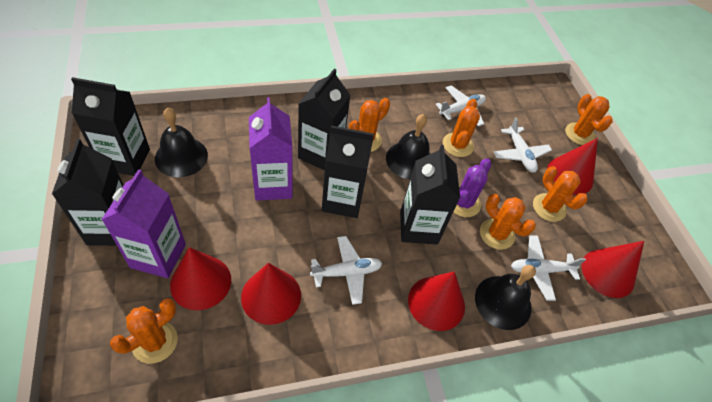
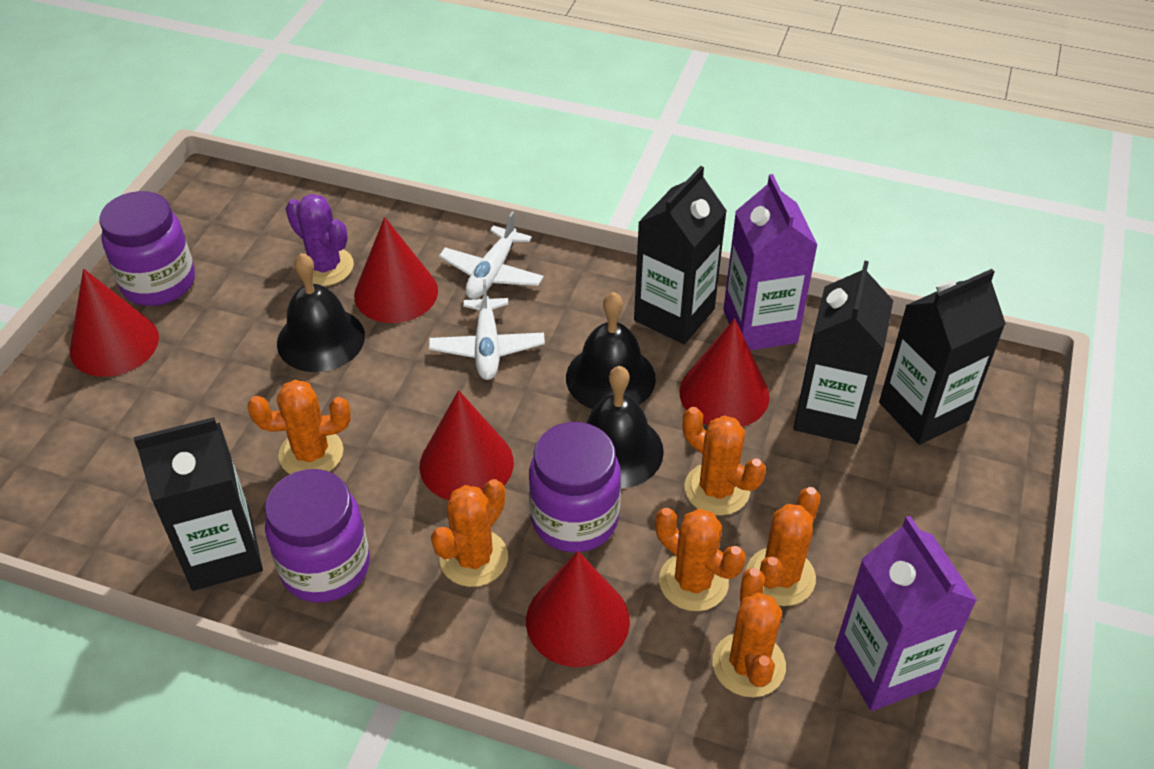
black carton: [52,139,124,246] [71,77,150,176] [298,68,350,170] [322,125,374,218] [400,145,460,245] = 5 -> [133,417,263,591] [634,166,727,344] [793,260,893,445] [879,269,1006,445] = 4
purple jar: none = 0 -> [99,191,195,306] [265,469,370,603] [529,422,621,552] = 3
white plane: [310,236,382,305] [435,85,486,126] [494,118,552,173] [511,235,586,301] = 4 -> [429,279,545,380] [439,211,544,299] = 2

